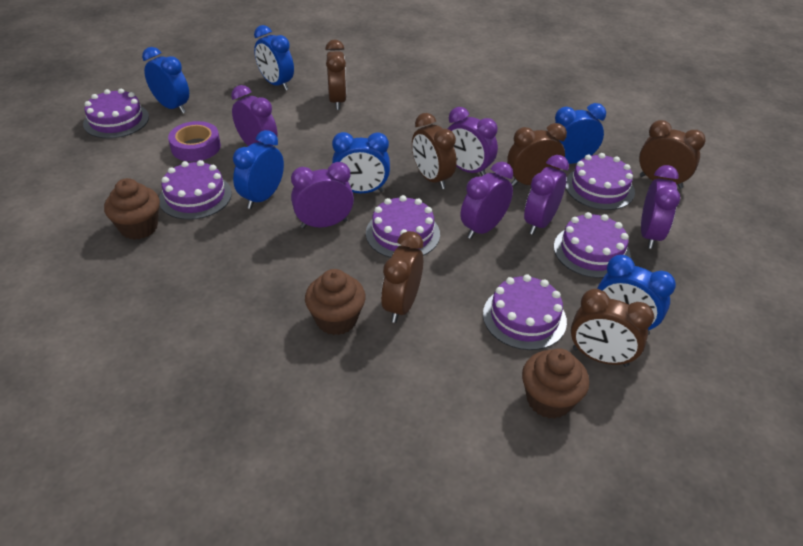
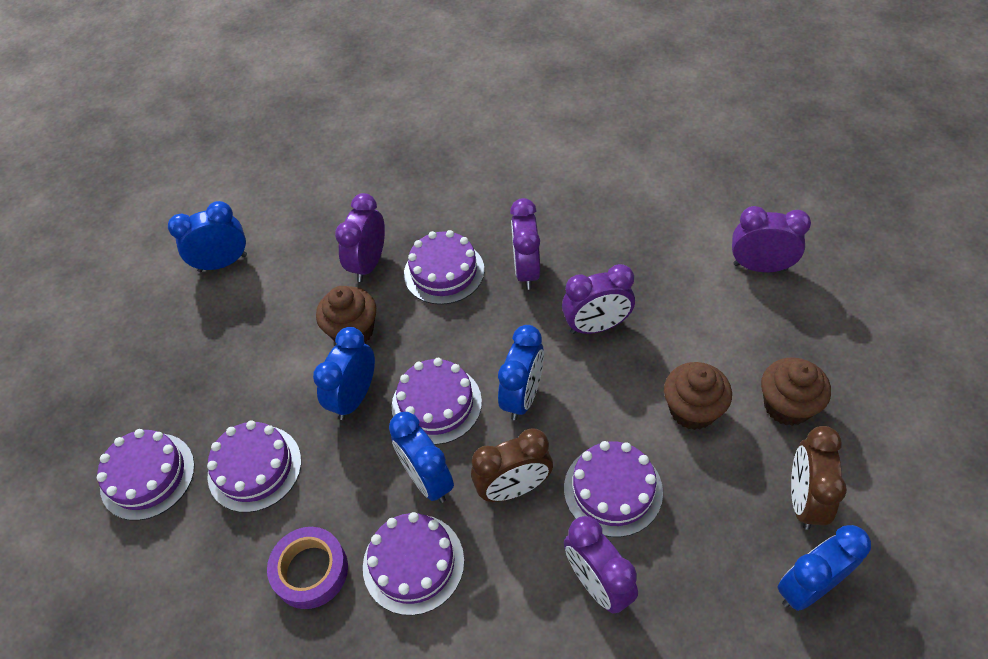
blue clock: [142,47,189,114] [233,130,284,209] [254,25,294,91] [332,132,390,193] [555,103,606,164] [597,255,676,335] = 6 -> [168,201,247,272] [313,327,375,420] [389,412,454,503] [498,325,544,420] [777,525,871,611] = 5
brown clock: [325,39,347,110] [381,231,423,323] [412,113,457,189] [507,123,567,186] [571,289,654,367] [639,120,706,189] = 6 -> [471,428,553,502] [791,426,847,530] = 2
purple clock: [231,85,278,146] [291,162,354,228] [448,107,498,176] [461,162,513,239] [524,155,569,235] [641,165,680,249] = 6 -> [335,193,385,282] [510,198,540,290] [562,264,635,334] [564,516,638,614] [732,206,811,272] = 5

